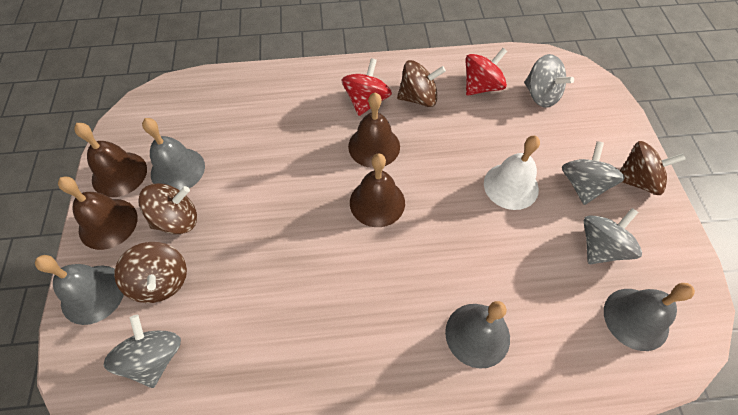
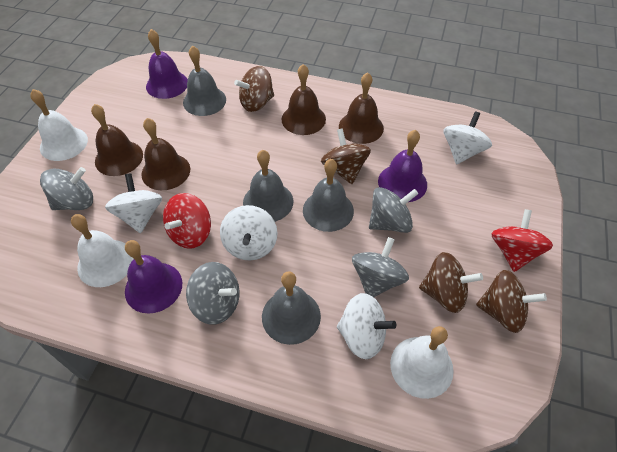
purple bell: none = 0 -> [125,240,182,314] [146,29,188,99] [378,130,427,202] = 3
white bell: [484,136,540,210] = 1 -> [30,89,88,161] [71,214,134,287] [390,326,454,399] = 3
white spinning top: none = 0 -> [105,173,162,233] [220,205,278,260] [337,293,396,359] [443,111,492,165] = 4

